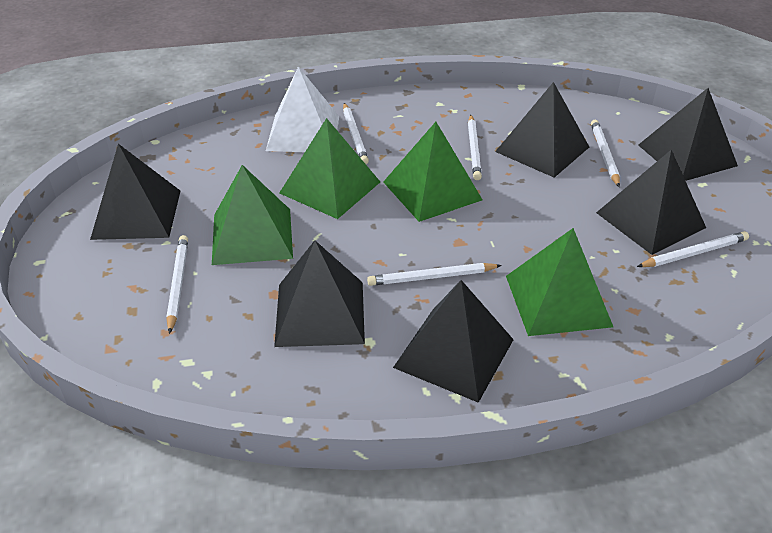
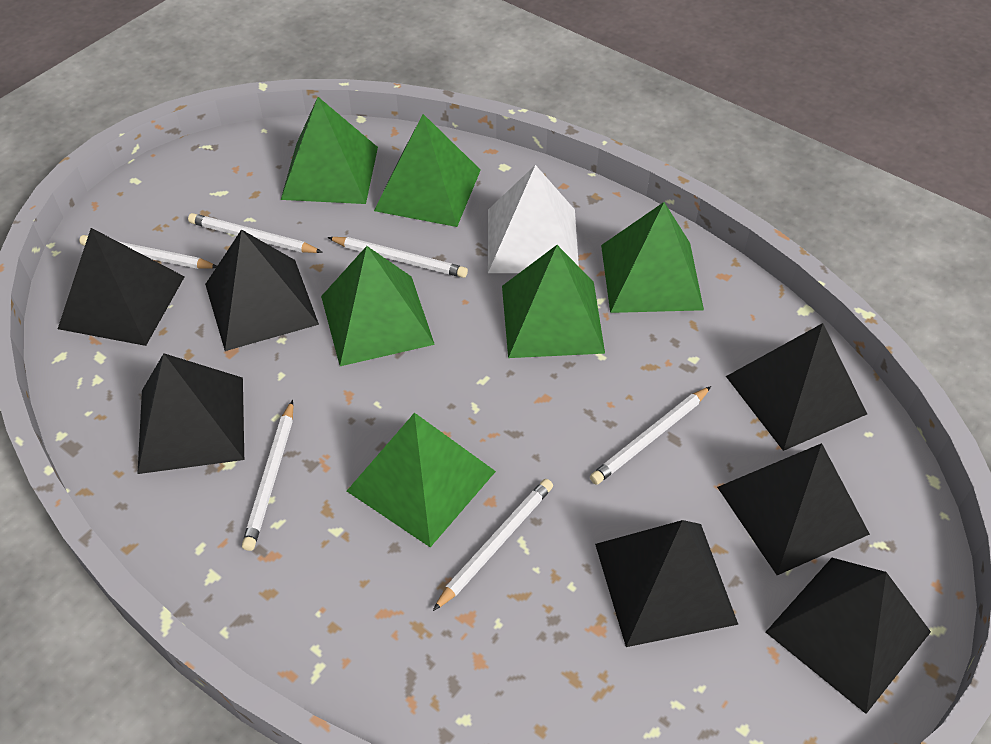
black pyramid: [90,144,180,240] [274,240,365,347] [393,280,514,403] [495,82,589,178] [596,150,706,255] [638,88,738,181] = 6 -> [58,228,185,346] [137,353,244,474] [205,229,319,351] [595,520,738,647] [717,443,870,575] [726,323,867,451] [766,558,931,714] = 7
green pyramid: [212,165,293,265] [279,118,380,219] [383,122,483,222] [506,228,613,336] = 4 -> [281,97,378,204] [321,246,435,366] [347,413,496,547] [374,114,481,227] [502,245,605,358] [601,202,704,313] = 6

